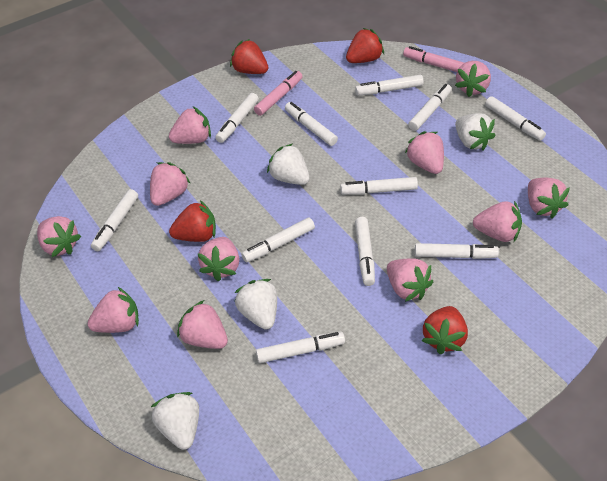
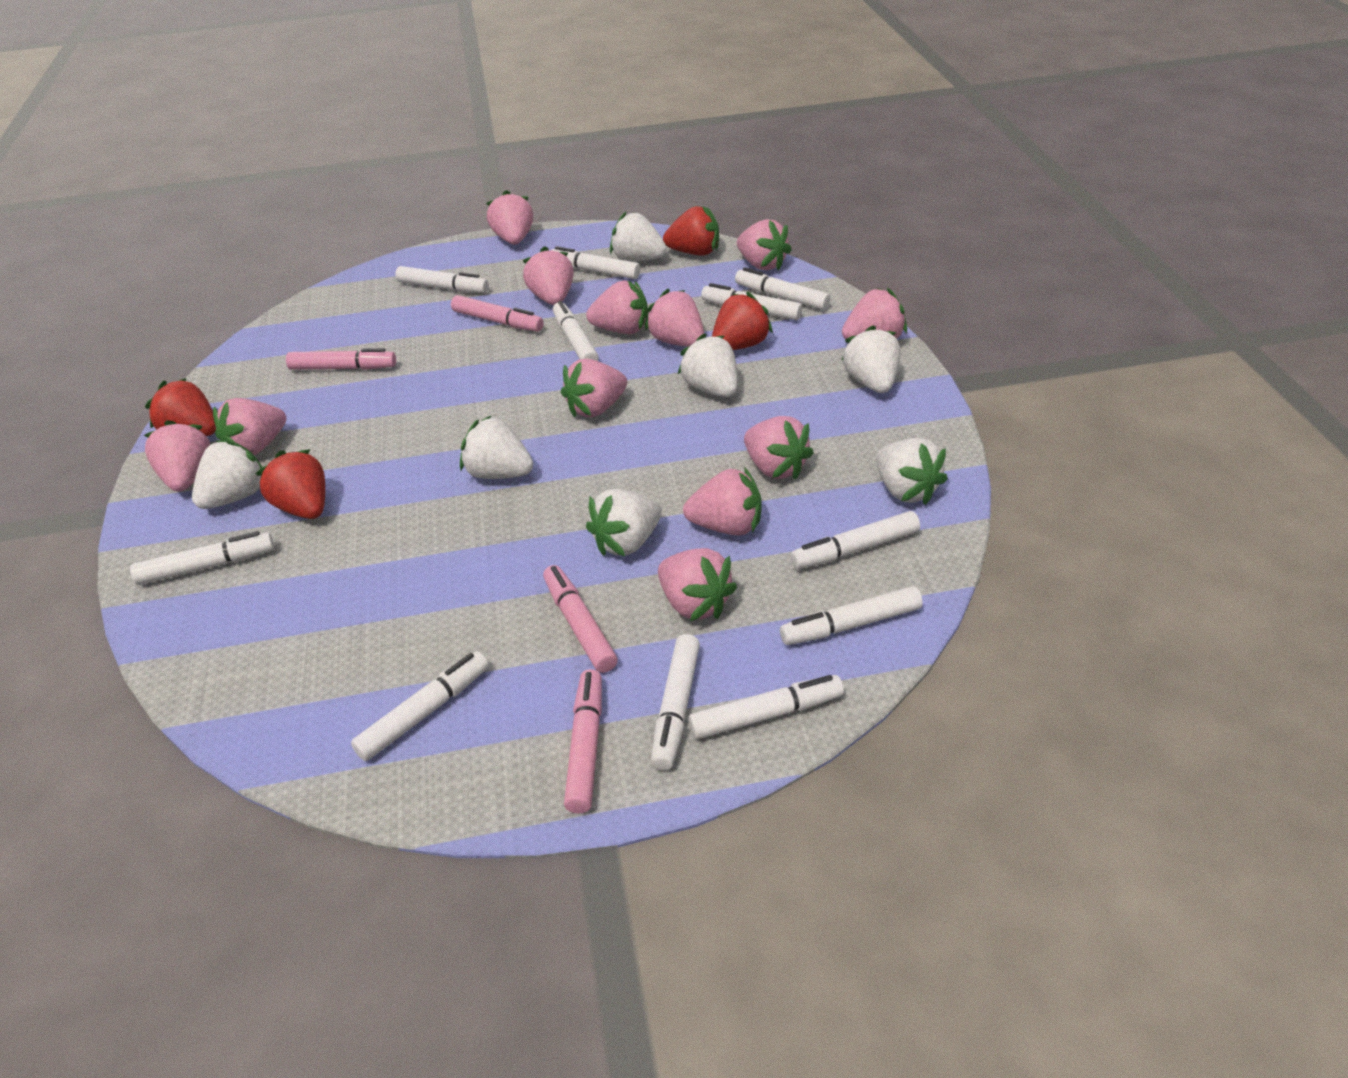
pink marker: [254,71,303,116] [403,46,464,72] = 2 -> [286,348,396,370] [451,295,544,332] [543,565,618,673] [564,669,602,813] = 4
pink strawberry: [37,216,81,257] [87,287,139,333] [150,162,191,206] [169,106,211,144] [177,300,228,349] [198,237,239,281] [387,258,433,302] [405,131,444,174] [455,61,491,97] [473,201,522,242] [528,178,570,218] = 11 -> [144,420,211,492] [213,398,286,455] [487,190,533,244] [523,246,574,305] [561,359,627,418] [586,281,648,334] [645,288,704,347] [658,548,737,621] [683,467,761,535] [737,219,792,271] [744,416,814,480] [842,288,907,339] = 12
white strawberry: [151,392,199,450] [234,279,277,330] [267,143,310,185] [455,113,495,150] = 4 -> [192,439,262,509] [460,415,533,479] [586,489,662,556] [610,212,667,261] [678,333,738,397] [842,325,900,393] [876,438,948,505] = 7

